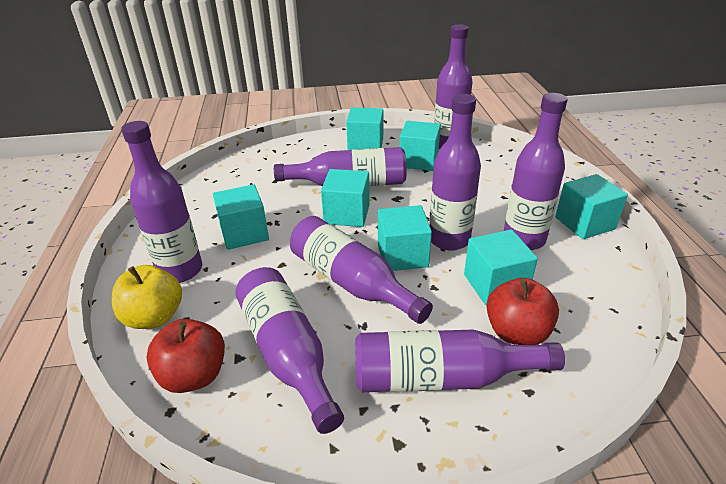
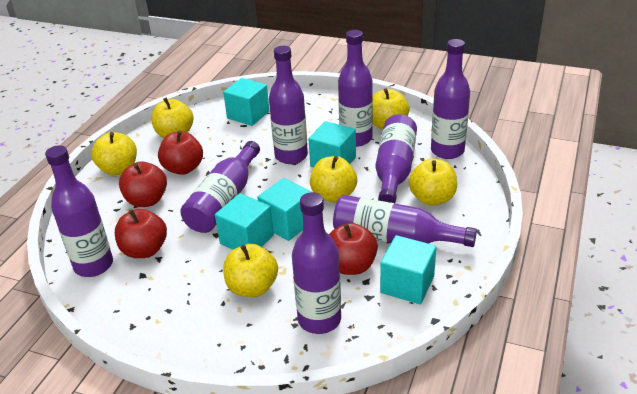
red apple: [146,319,225,393] [486,278,559,345] = 2 -> [115,209,167,258] [119,161,167,207] [158,130,203,175] [329,223,378,275] = 4
turquoise cube: [213,184,269,250] [321,169,370,227] [346,107,383,150] [378,205,432,271] [399,121,441,171] [464,229,538,305] [555,174,628,239] = 7 -> [215,193,274,250] [223,78,270,126] [257,178,311,241] [309,121,356,168] [380,235,436,304] = 5
yellow apple: [111,265,182,329] = 1 -> [91,132,137,175] [151,98,194,138] [223,244,278,297] [310,156,357,202] [372,88,410,129] [408,159,457,206] = 6

